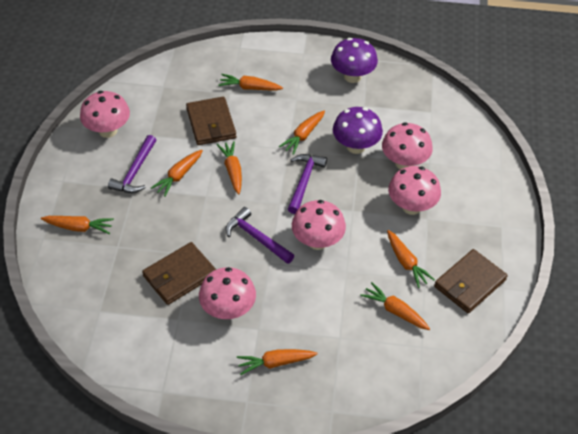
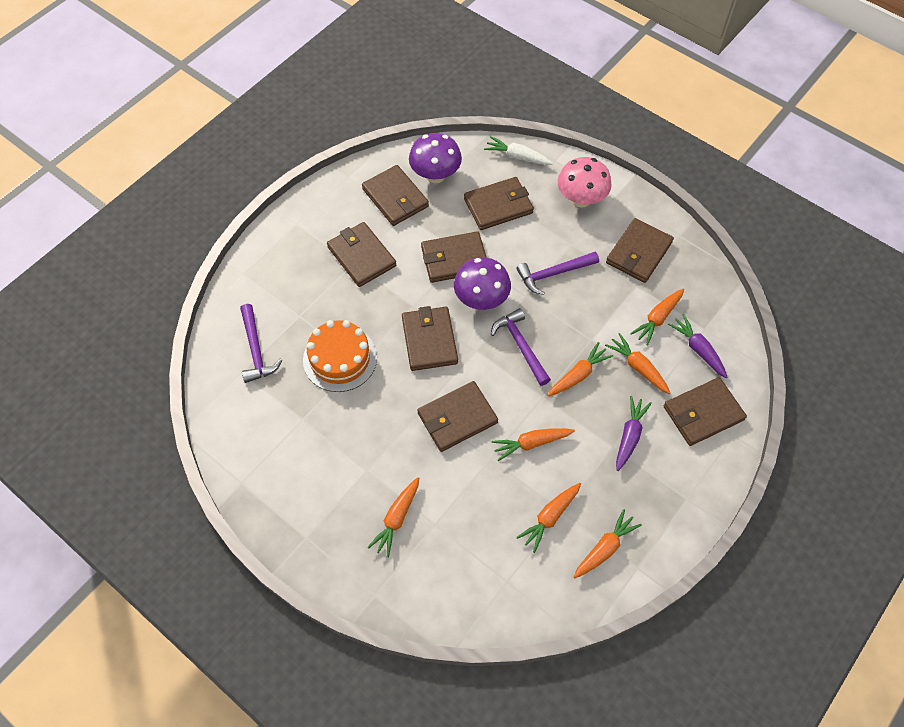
brown wallet: [142,242,216,305] [186,97,236,145] [434,249,508,313] = 3 -> [327,222,396,287] [362,165,429,226] [402,306,458,371] [417,381,498,452] [421,231,487,283] [464,177,534,230] [606,218,674,283] [664,377,747,446] = 8
orange cake: none = 0 -> [303,320,377,392] = 1
orange carrot: [41,216,114,234] [151,150,203,197] [217,141,242,194] [218,74,283,91] [237,349,318,375] [279,111,325,155] [361,282,430,330] [387,230,435,288] = 8 -> [367,477,419,558] [491,428,575,461] [516,483,581,553] [548,342,613,396] [574,509,642,578] [605,333,670,394] [630,289,684,345] = 7
pink mushroom: [80,91,130,138] [199,267,256,319] [292,200,346,250] [382,122,433,169] [388,166,441,215] = 5 -> [558,157,612,208] = 1
purple carrot: none = 0 -> [616,396,652,471] [668,314,728,378] = 2
white carrot: none = 0 -> [484,136,553,165] = 1

